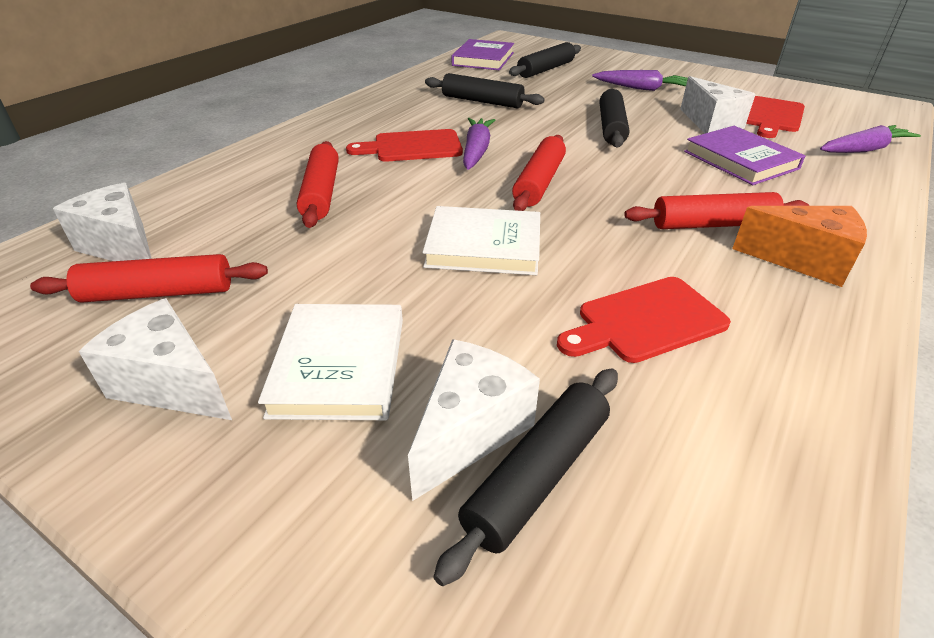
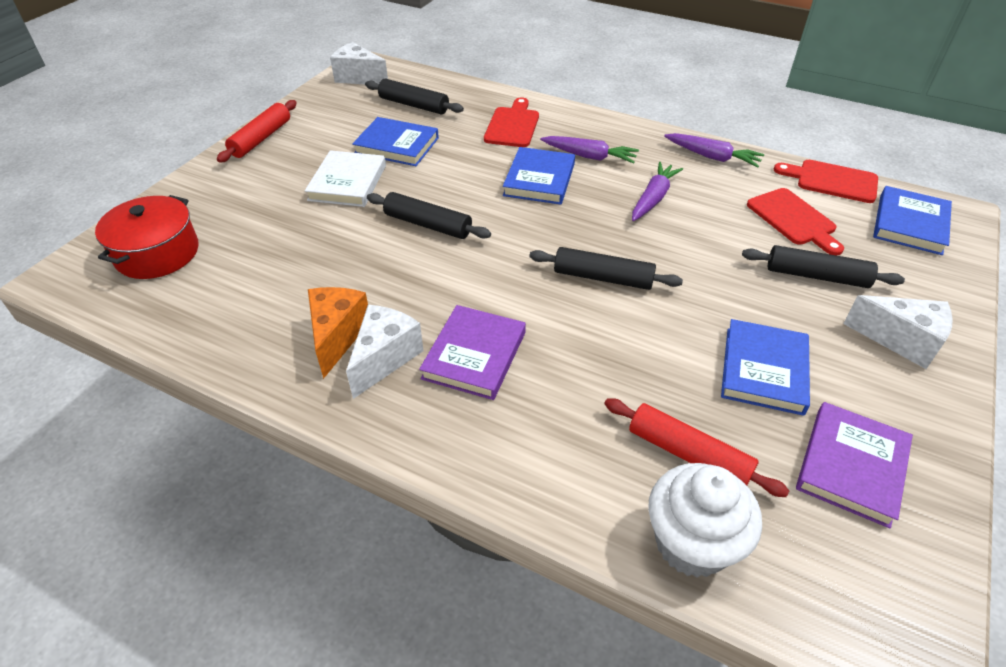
blue book: none = 0 -> [352,117,439,166] [503,147,575,205] [721,319,810,416] [873,186,952,255] = 4
red pot: none = 0 -> [95,195,198,279] = 1
red rolling pin: [30,254,268,302] [297,141,339,228] [512,135,566,211] [624,192,809,229] = 4 -> [217,100,296,163] [604,398,789,497] = 2
white book: [258,304,403,420] [422,206,540,275] = 2 -> [305,150,386,207] = 1
white cheese: [53,182,152,261] [78,298,232,420] [408,339,540,501] [680,76,756,134] = 4 -> [330,42,388,84] [346,305,423,399] [843,295,953,369] = 3
white cupcake: none = 0 -> [648,463,762,578] = 1

